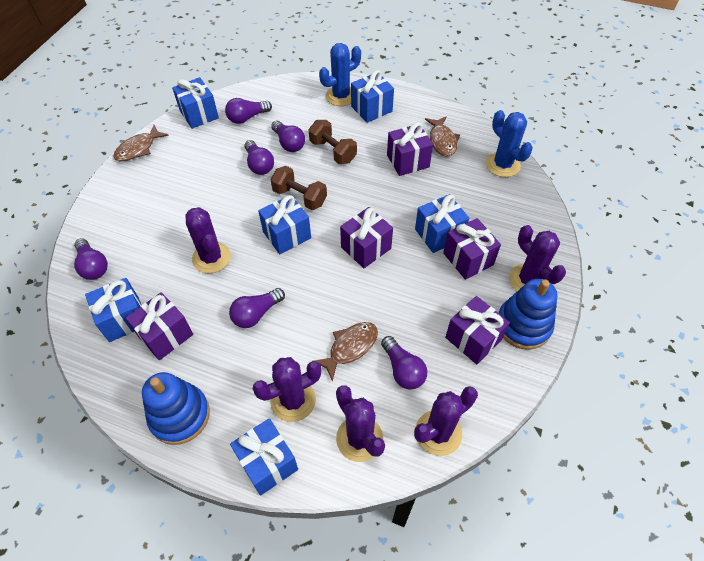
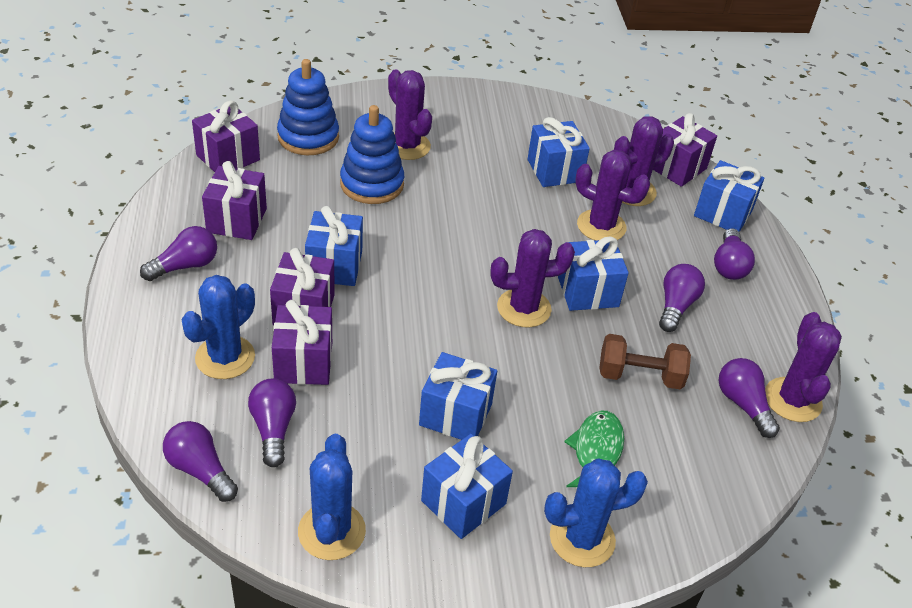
blue cactus: [319,43,361,106] [486,110,533,177] = 2 -> [182,275,255,379] [298,434,366,560] [544,458,648,567] = 3
brown dumbbell: [271,166,327,210] [309,120,357,164] = 2 -> [599,334,691,389] = 1
brown fish: [113,125,169,161] [312,322,378,382] [425,116,460,157] = 3 -> none = 0
green fish: none = 0 -> [564,410,624,487] = 1

